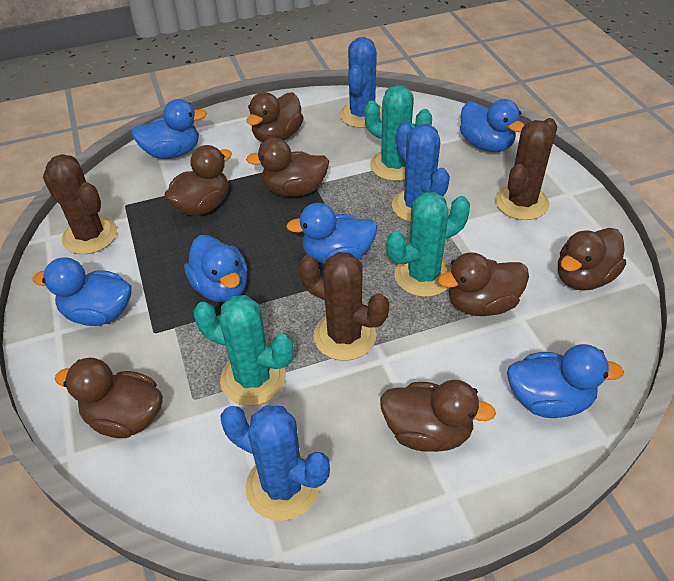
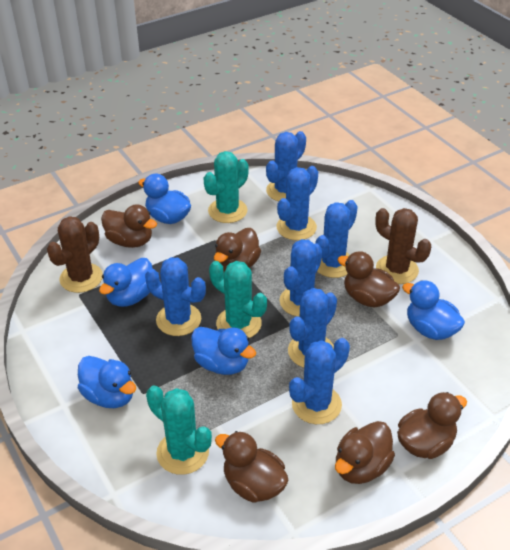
blue cactus: [221,405,330,521] [339,37,382,128] [392,121,450,222] = 3 -> [145,257,206,336] [266,131,306,201] [277,166,318,240] [279,239,322,317] [288,288,337,368] [289,338,350,424] [315,200,358,278] = 7
blue duck: [33,257,132,326] [131,99,207,159] [184,235,247,302] [286,203,377,264] [460,99,525,152] [507,344,624,418] = 6 -> [78,356,136,408] [99,258,153,307] [138,173,191,224] [191,327,256,375] [402,280,465,340] = 5
brown cactus: [43,154,117,254] [299,252,389,361] [495,118,557,220] = 3 -> [47,216,103,293] [375,208,431,284] = 2
brown duck: [55,358,163,438] [164,145,232,216] [246,92,304,142] [246,138,329,197] [380,380,496,452] [438,252,529,316] [558,228,626,291] = 7 -> [101,204,157,248] [214,228,261,272] [215,431,289,503] [335,421,395,484] [338,251,400,307] [397,392,467,459] = 6

